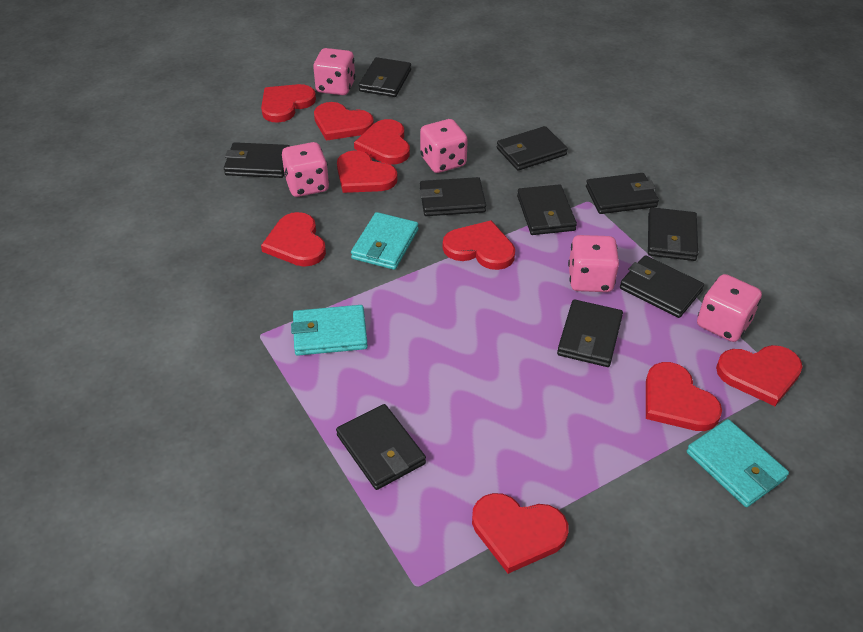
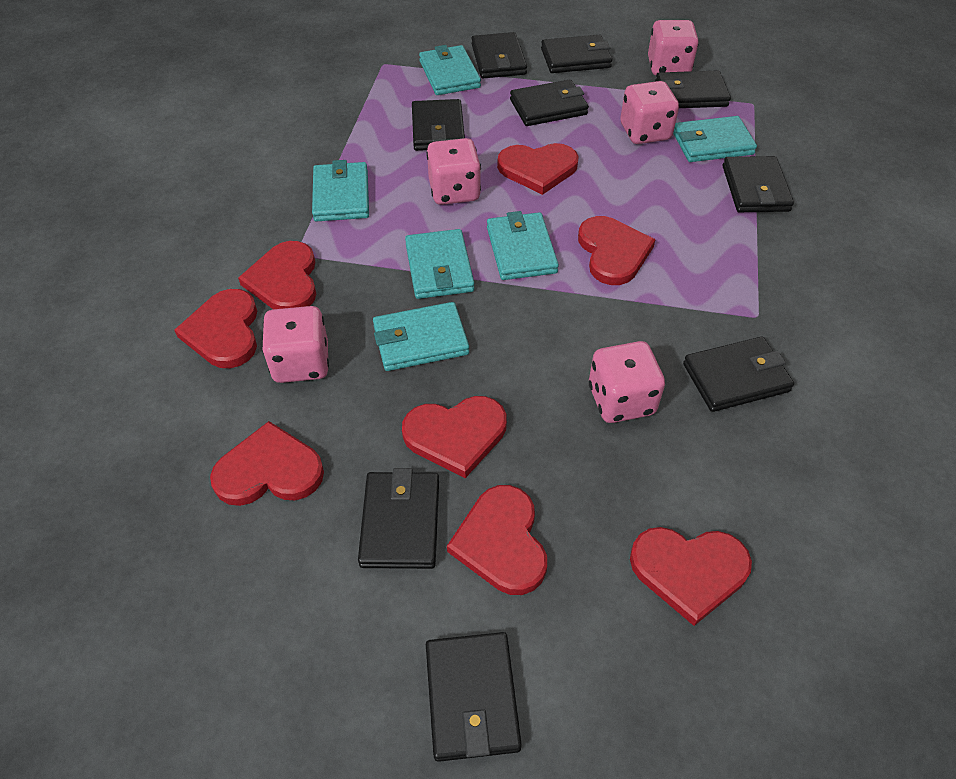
black wallet: [224,142,290,178] [336,404,426,490] [359,57,411,97] [420,177,486,216] [497,126,568,171] [517,184,577,235] [557,299,623,367] [586,173,659,214] [620,255,704,318] [648,207,698,261] = 10 -> [358,468,439,569] [412,99,465,151] [426,632,522,762] [471,32,527,78] [510,79,589,126] [541,35,612,73] [655,70,731,108] [683,337,794,412] [723,156,794,212] = 9
red heart: [261,84,316,123] [261,212,326,267] [314,102,374,141] [337,151,398,193] [354,119,410,164] [443,220,515,270] [472,493,569,574] [646,362,722,431] [716,345,803,406] = 9 -> [174,289,257,368] [210,421,324,506] [238,241,316,309] [402,396,507,478] [447,485,547,595] [497,143,579,195] [578,216,656,285] [630,527,752,626] = 8
turquoise wallet: [291,305,368,356] [351,212,418,270] [687,419,789,507] = 3 -> [312,160,369,221] [373,302,469,371] [405,229,474,299] [419,45,481,95] [487,211,559,280] [673,116,757,162] = 6

